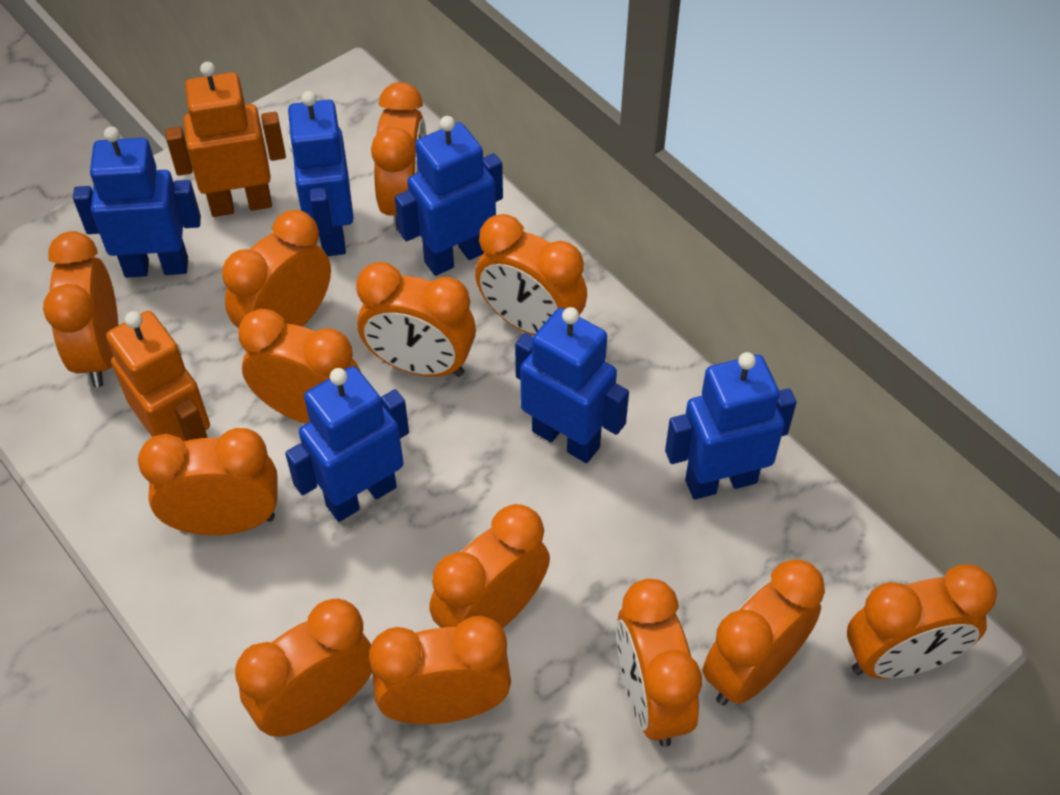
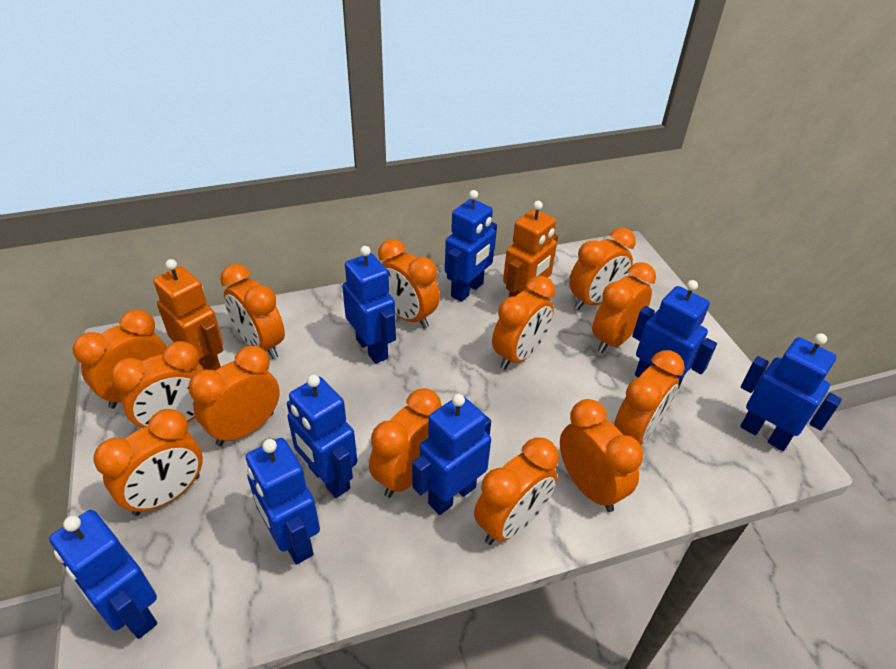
blue robot: [73,127,201,278] [285,366,409,522] [287,91,354,256] [395,116,503,276] [515,307,629,463] [665,352,797,499] = 6 -> [49,510,157,639] [246,438,320,564] [287,375,357,498] [342,246,396,364] [412,394,491,515] [445,190,497,302] [632,280,717,389] [740,333,842,451] = 8

